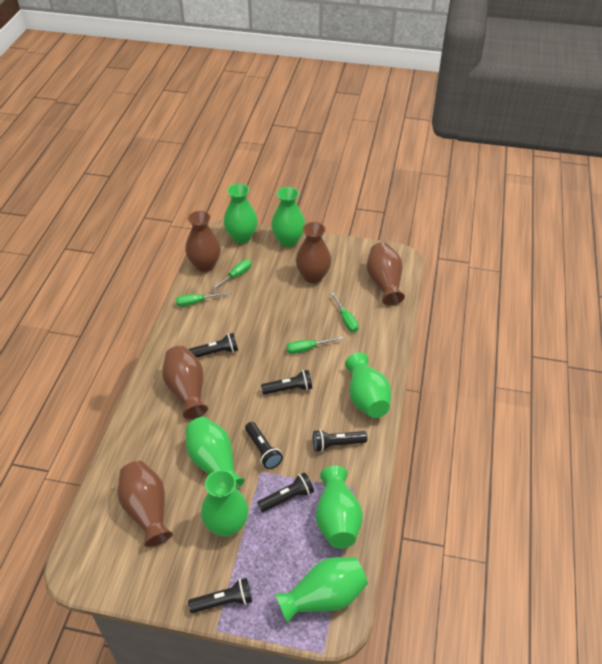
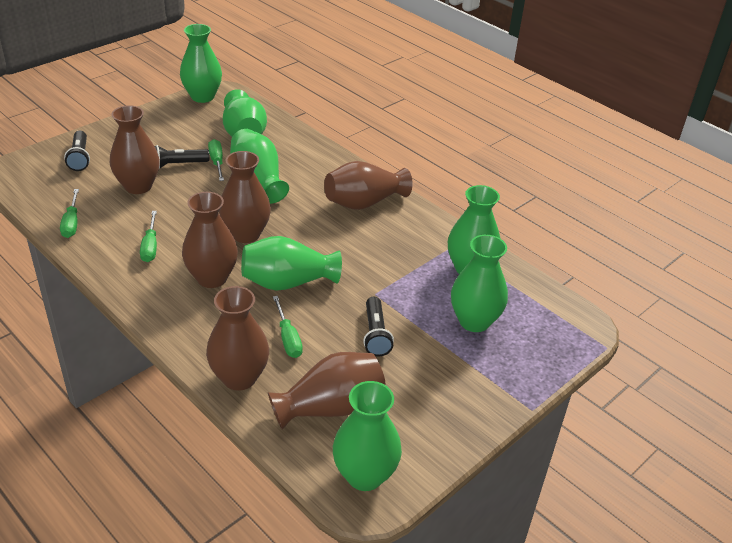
black flashlight: [188,333,238,357] [188,578,252,613] [245,422,283,469] [257,472,314,512] [261,370,312,395] [313,430,367,452] = 6 -> [64,131,90,171] [155,145,209,169] [363,297,394,357] = 3
brown vase: [117,461,173,547] [162,346,208,419] [185,211,221,272] [296,222,332,283] [367,242,405,305] = 5 -> [110,105,160,194] [182,192,238,288] [206,286,269,391] [219,151,271,243] [268,352,385,430] [324,161,413,210] = 6

